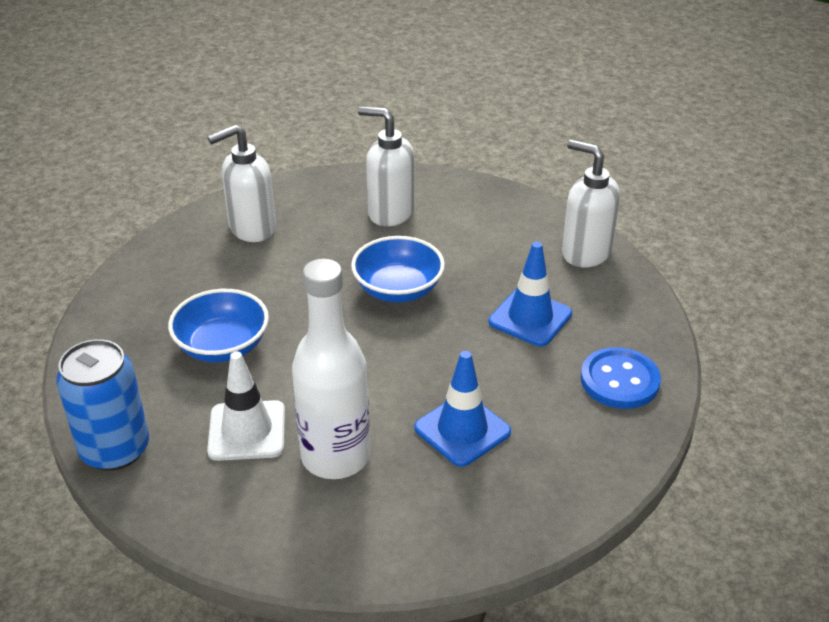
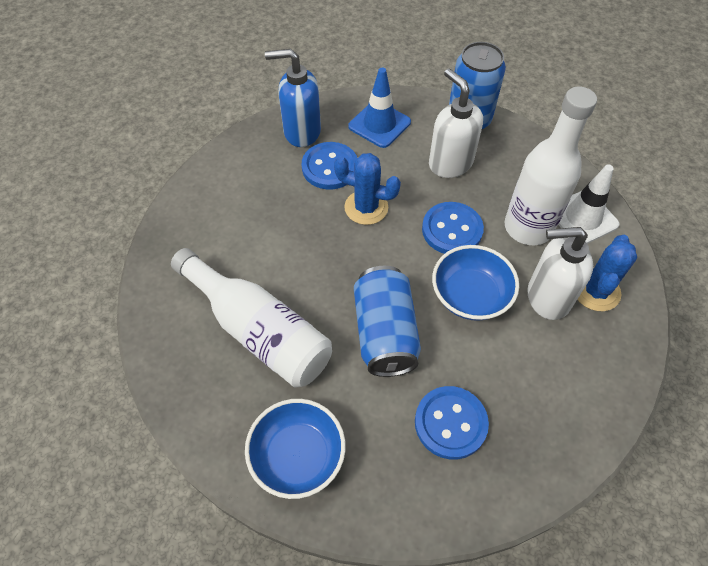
blue button: [581,347,661,409] = 1 -> [302,142,357,190] [415,386,489,460] [422,202,484,254] = 3
blue cactus: none = 0 -> [334,153,401,225] [577,235,637,311] = 2
blue can: [56,339,149,471] = 1 -> [354,266,421,377] [449,42,506,129] = 2
blue soap dispenser: none = 0 -> [265,49,321,147] = 1
blue traffic cone: [414,351,511,467] [489,242,572,347] = 2 -> [348,68,411,148] = 1
white bottle: [292,259,370,479] = 1 -> [171,248,332,388] [504,87,597,245] = 2
white soap dispenser: [207,125,276,242] [358,106,414,227] [562,139,620,267] = 3 -> [429,68,483,178] [527,227,593,320] = 2

